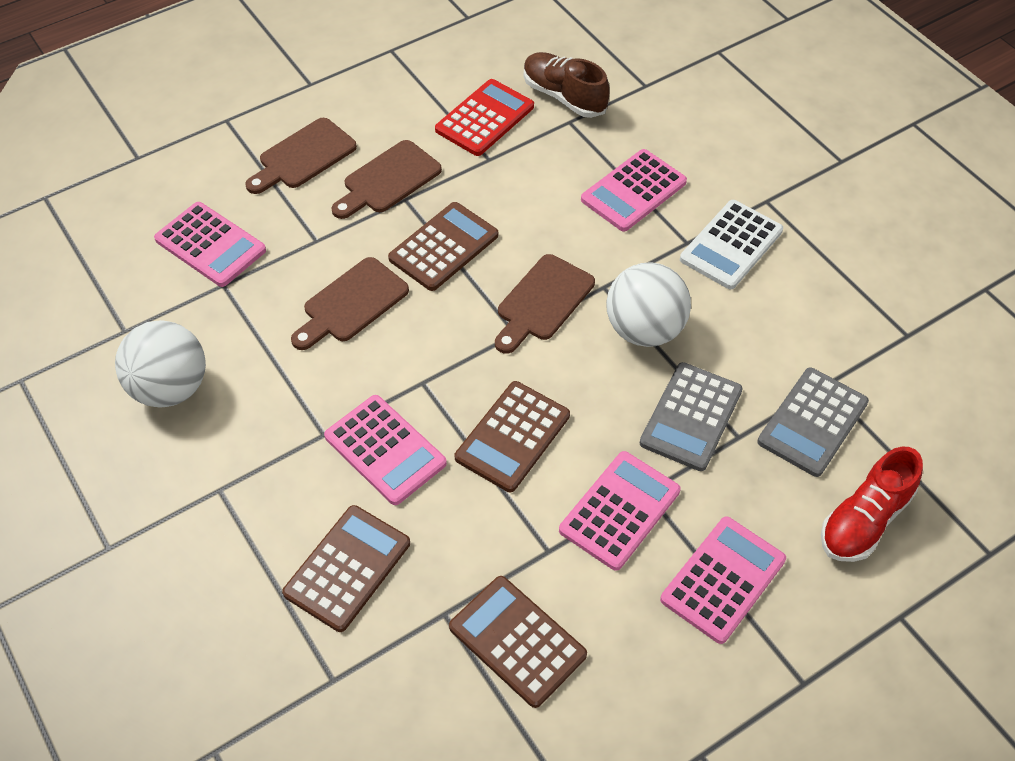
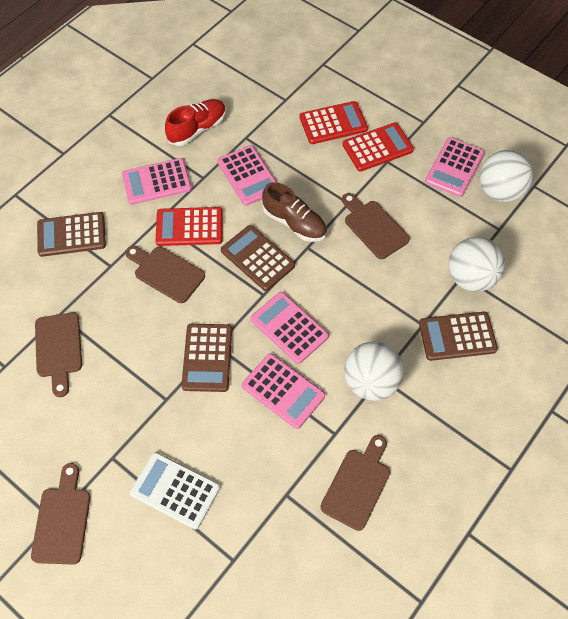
brown cutting board: [245,118,357,194] [291,257,409,350] [331,140,442,219] [495,254,595,354] = 4 -> [31,463,91,565] [35,313,82,397] [125,246,205,303] [320,435,390,531] [342,193,410,259] = 5
grey calculator: [640,362,743,471] [757,367,869,477] = 2 -> none = 0
red calculator: [435,79,534,156] = 1 -> [156,207,223,246] [300,101,368,144] [342,123,414,172] = 3
white ball: [115,320,206,408] [606,262,691,347] = 2 -> [344,341,404,401] [448,237,505,292] [480,150,533,202] = 3

